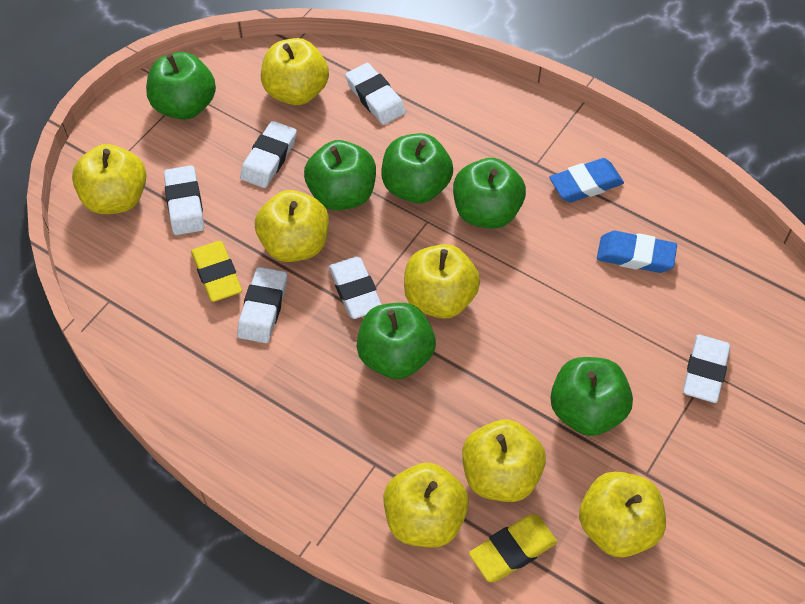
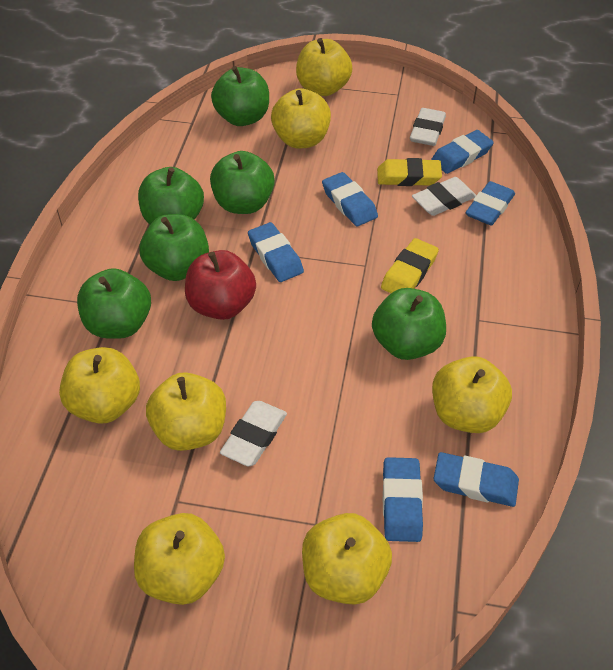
blue eraser: [549,158,624,202] [597,231,677,273] = 2 -> [248,222,304,282] [322,172,378,226] [383,457,423,542] [431,130,494,174] [433,452,519,507] [466,181,515,225] = 6
red apple: none = 0 -> [185,250,256,320] = 1
white eraser: [164,165,204,235] [237,267,287,343] [240,121,297,188] [329,257,382,319] [345,63,406,125] [683,335,730,403] = 6 -> [220,401,287,467] [410,108,446,146] [412,177,476,216] = 3

